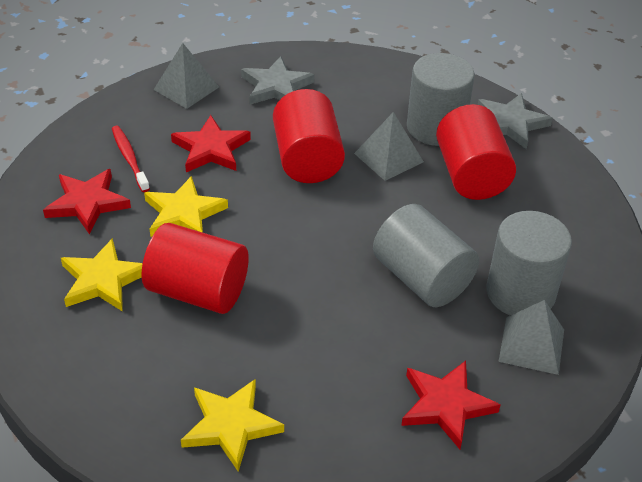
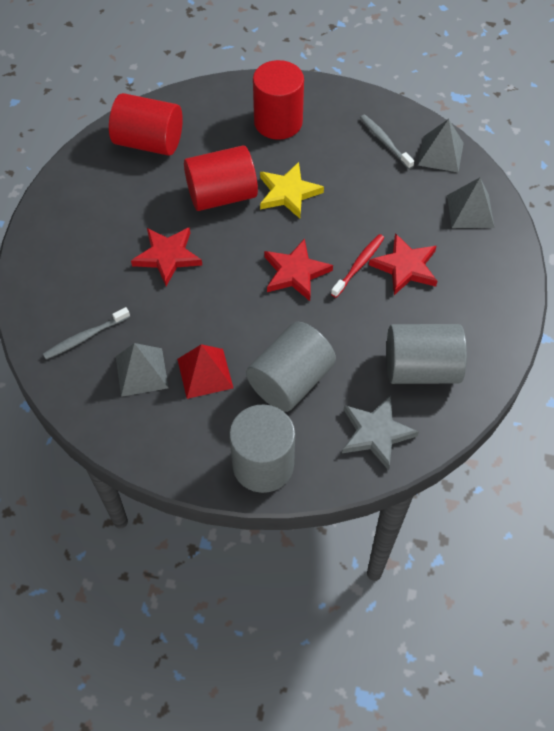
grey star: [241,56,315,105] [478,93,553,149] = 2 -> [342,395,419,470] = 1
grey toothbrush: none = 0 -> [43,307,130,359] [360,115,414,169] = 2
red pyramid: none = 0 -> [177,344,233,399] = 1
yellow star: [61,238,143,312] [144,176,228,237] [181,379,284,472] = 3 -> [260,162,324,219] = 1

